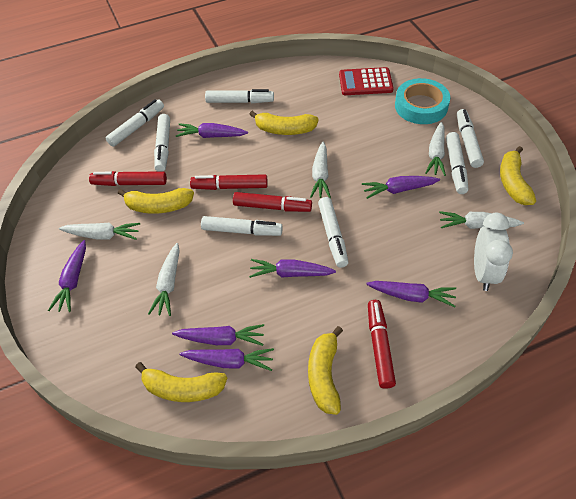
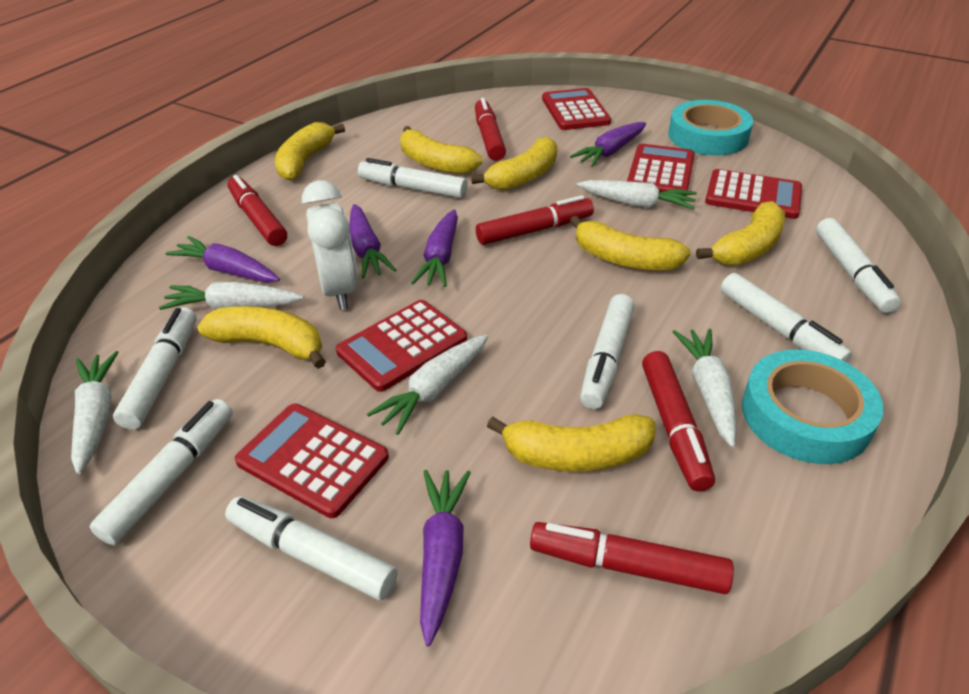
purple carrot: [48,240,86,312] [172,324,264,346] [176,123,248,138] [179,348,274,371] [249,259,336,278] [362,176,440,199] [366,281,456,307] = 7 -> [166,236,280,282] [349,204,396,278] [411,209,458,287] [420,470,471,646] [570,122,646,167] = 5
red calculator: [339,67,394,95] = 1 -> [235,404,389,518] [336,300,467,392] [542,88,611,130] [627,144,695,196] [705,169,802,219] = 5
red marker: [89,171,167,186] [190,174,268,190] [233,192,312,212] [368,300,396,389] = 4 -> [228,175,287,246] [475,98,506,161] [476,195,594,245] [530,522,734,594] [642,351,715,491] = 5
turquoise tape: [395,78,450,124] = 1 -> [668,100,753,156] [742,350,884,464] = 2
yellow banana: [118,188,194,214] [135,362,227,402] [249,111,319,135] [308,326,343,415] [500,146,536,205] = 5 -> [197,306,326,369] [275,122,345,181] [400,126,482,174] [471,137,557,190] [487,414,656,472] [570,215,691,271] [696,201,785,266] = 7

